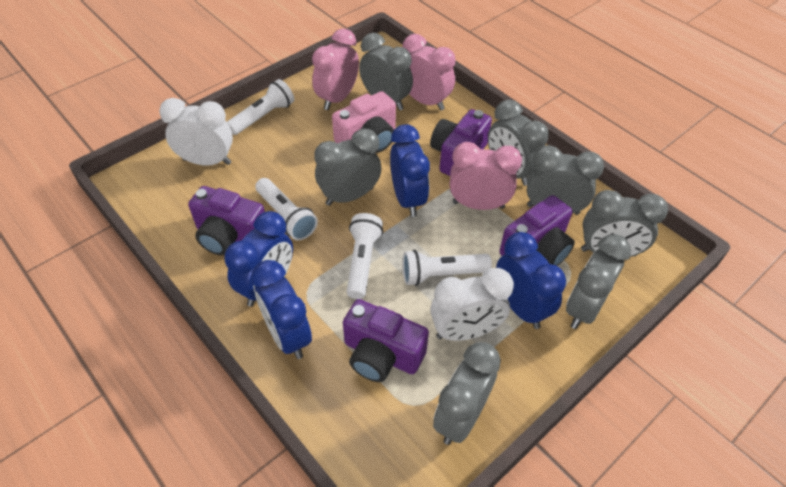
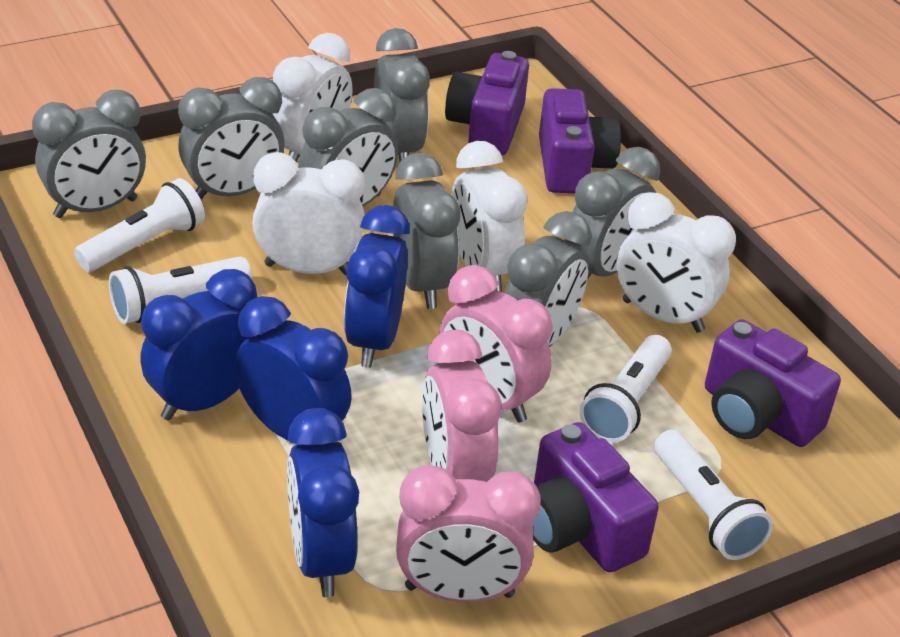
pink camera: [332,91,396,153] = 1 -> none = 0
white clock: [159,98,233,166] [430,268,514,341] = 2 -> [252,152,365,275] [272,33,353,162] [452,141,528,292] [617,192,736,333] = 4

